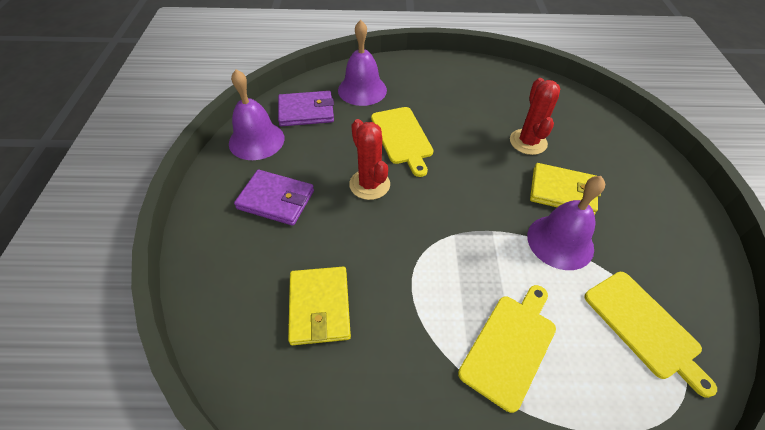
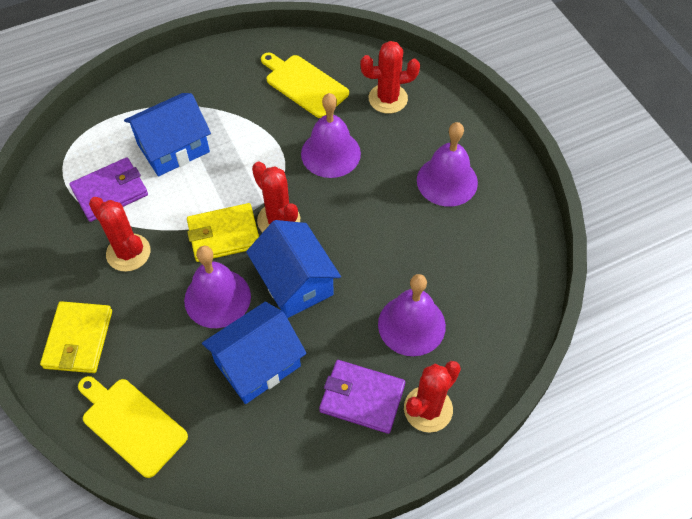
blue house: none = 0 -> [124,93,211,177] [202,302,307,404] [246,220,341,318] = 3
purple bell: [229,69,285,160] [338,20,387,106] [527,176,605,270] = 3 -> [184,246,251,328] [301,93,361,178] [378,274,446,356] [417,122,478,207] = 4
red cactus: [349,119,390,200] [510,78,560,155] = 2 -> [89,197,151,272] [252,162,300,232] [360,41,420,114] [404,361,461,433] = 4
yellow cutting board: [371,107,433,177] [458,285,556,413] [584,272,717,398] = 3 -> [78,376,188,478] [261,53,349,118] = 2

